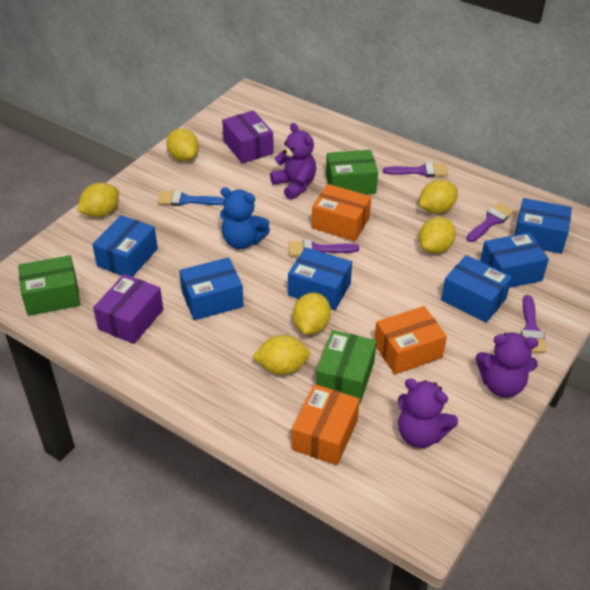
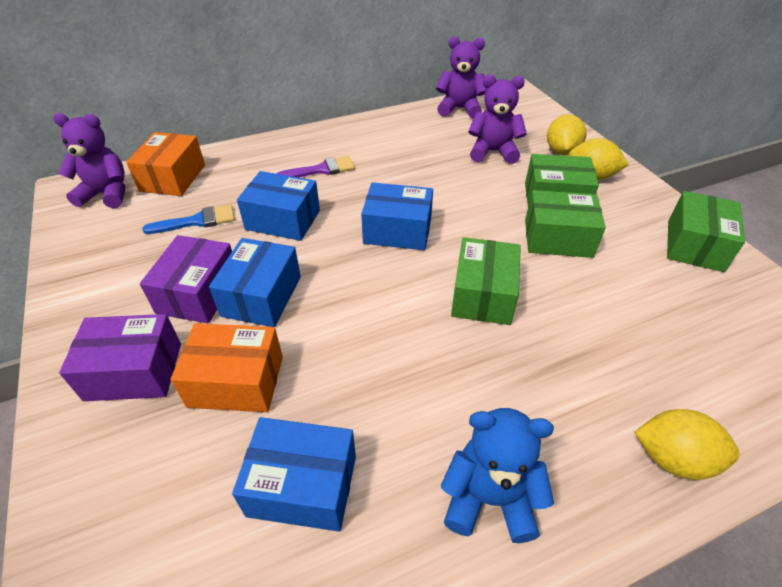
blue box: [92,215,158,277] [179,257,244,320] [288,247,352,310] [441,255,512,323] [480,232,549,288] [515,198,572,254] = 6 -> [209,238,301,327] [232,417,356,532] [237,171,320,241] [361,182,433,250] = 4
green box: [18,255,81,316] [316,330,377,404] [326,150,378,195] = 3 -> [451,237,521,325] [525,154,599,206] [525,190,606,258] [667,191,745,272] = 4
orange box: [292,384,360,465] [312,184,371,241] [374,306,447,375] = 3 -> [126,132,205,196] [171,323,283,412] = 2
purple brush: [289,240,359,256] [383,162,448,177] [466,202,515,242] [521,295,546,353] = 4 -> [276,156,355,178] = 1
yellow lemon: [78,183,119,218] [166,128,199,162] [253,335,310,375] [293,293,331,335] [419,180,458,214] [419,217,456,254] = 6 -> [547,114,586,155] [569,138,629,180] [634,409,740,480] = 3

